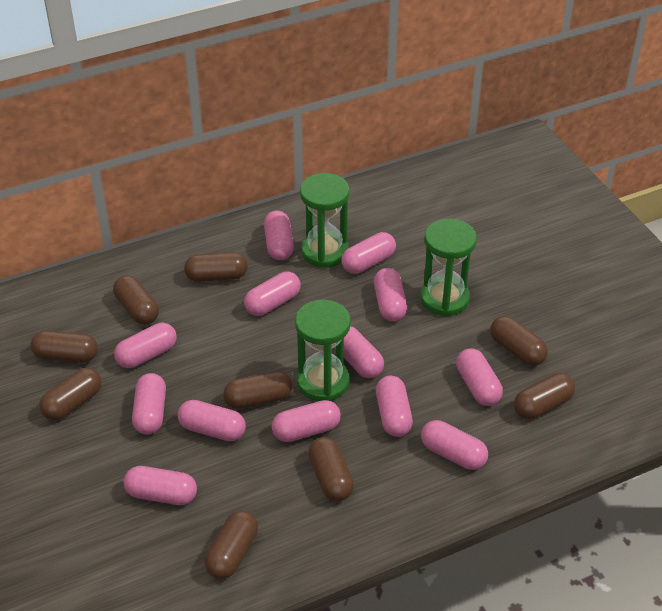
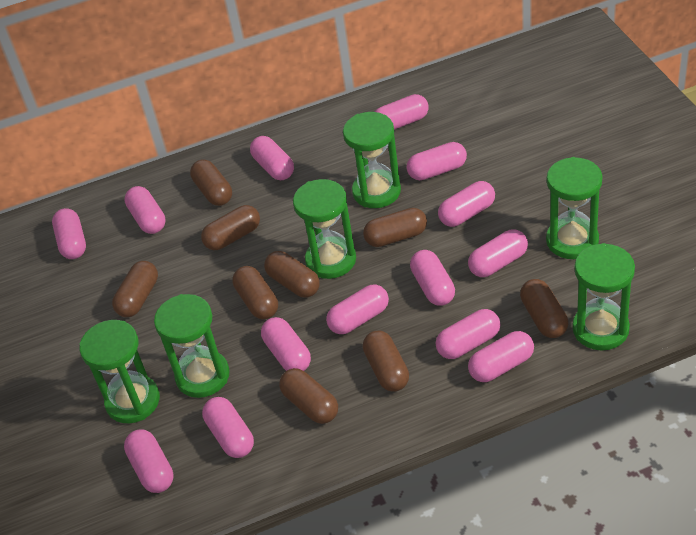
green hourglass: [295,300,351,401] [300,173,350,268] [420,219,477,316] = 3 -> [79,320,160,423] [154,294,230,398] [293,179,356,279] [343,112,401,208] [546,157,602,259] [572,243,635,350] = 6
pink capsule: [114,323,177,368] [124,466,197,505] [132,373,166,435] [178,400,246,441] [244,271,301,316] [264,211,294,260] [272,400,341,442] [335,326,384,378] [341,232,396,274] [374,268,407,321] [376,376,413,437] [421,420,488,470] [456,348,503,406] = 13 -> [52,208,86,259] [124,186,165,234] [124,429,174,493] [202,397,254,458] [250,136,294,180] [261,317,311,371] [326,284,389,334] [375,94,428,130] [407,142,467,180] [410,250,455,306] [436,309,500,359] [438,181,495,227] [468,229,528,277] [468,331,534,382] = 14

